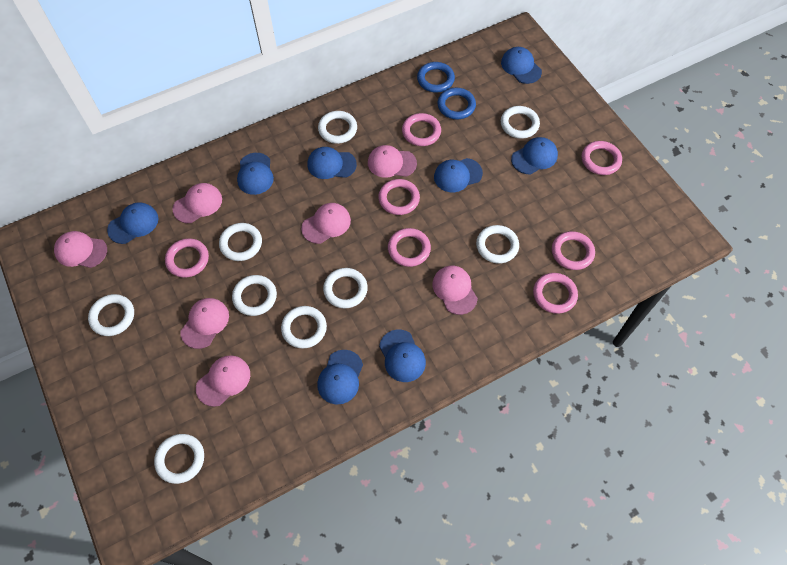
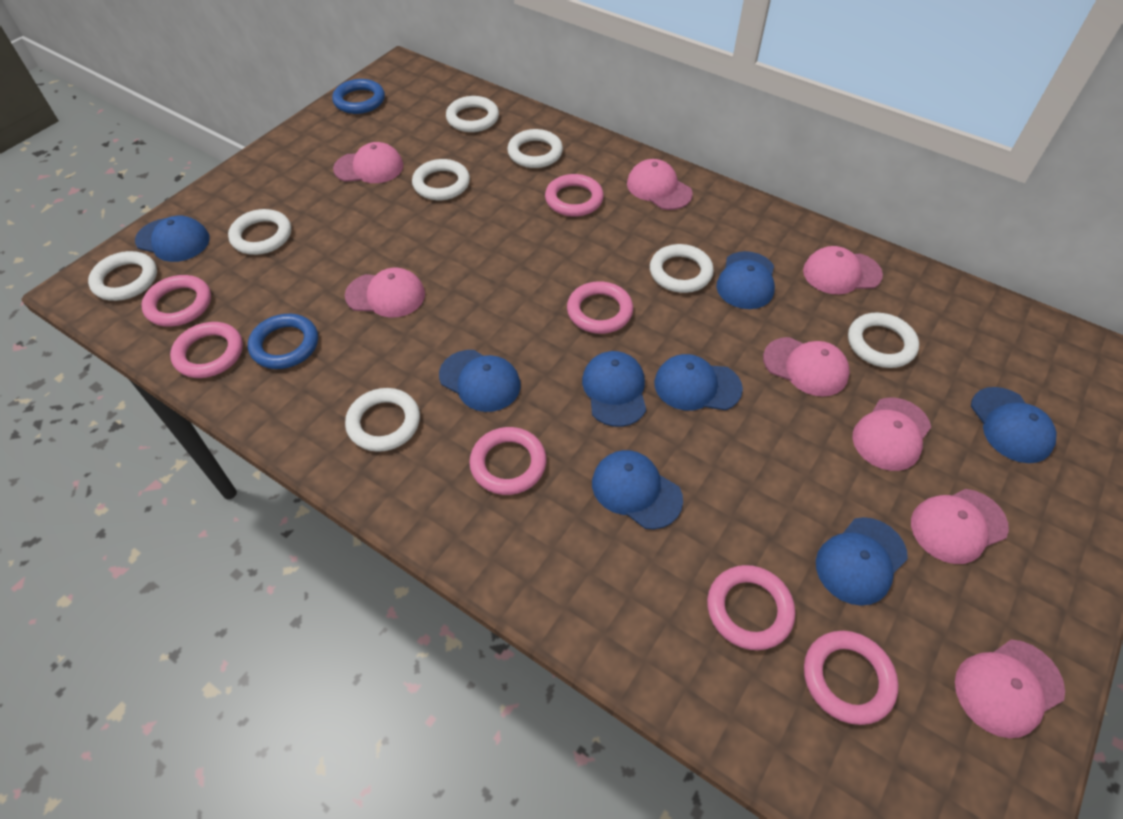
pink cap: [54,231,107,268] [172,183,222,223] [180,298,229,349] [196,355,250,407] [301,203,351,244] [368,145,417,178] [432,266,478,315] = 7 -> [333,142,403,183] [345,268,425,318] [627,159,693,210] [763,337,850,397] [803,246,883,294] [853,398,931,471] [911,489,1009,564] [955,640,1065,738] = 8
white ring: [88,294,134,336] [154,434,204,484] [219,223,262,261] [232,275,277,316] [281,306,327,349] [318,111,357,144] [323,268,368,308] [476,225,519,264] [501,106,540,139] = 9 -> [88,251,157,301] [228,209,291,255] [345,388,420,452] [412,159,470,200] [446,96,499,132] [507,129,563,168] [650,244,714,293] [848,313,919,368] = 8

